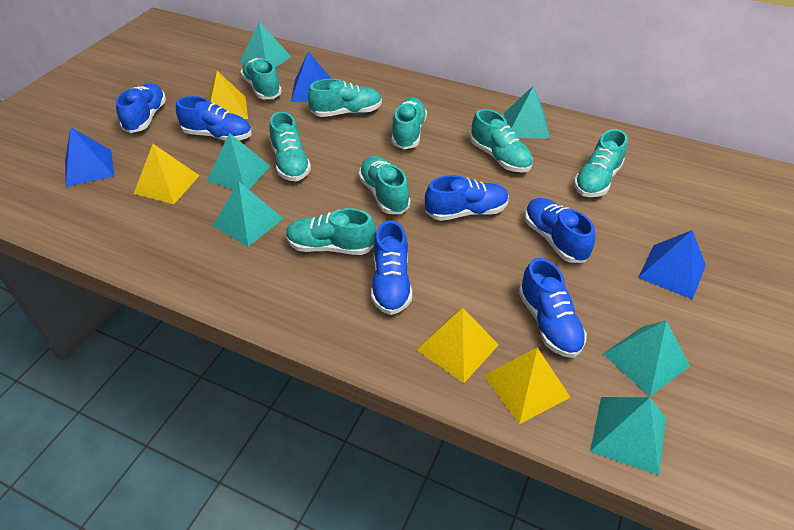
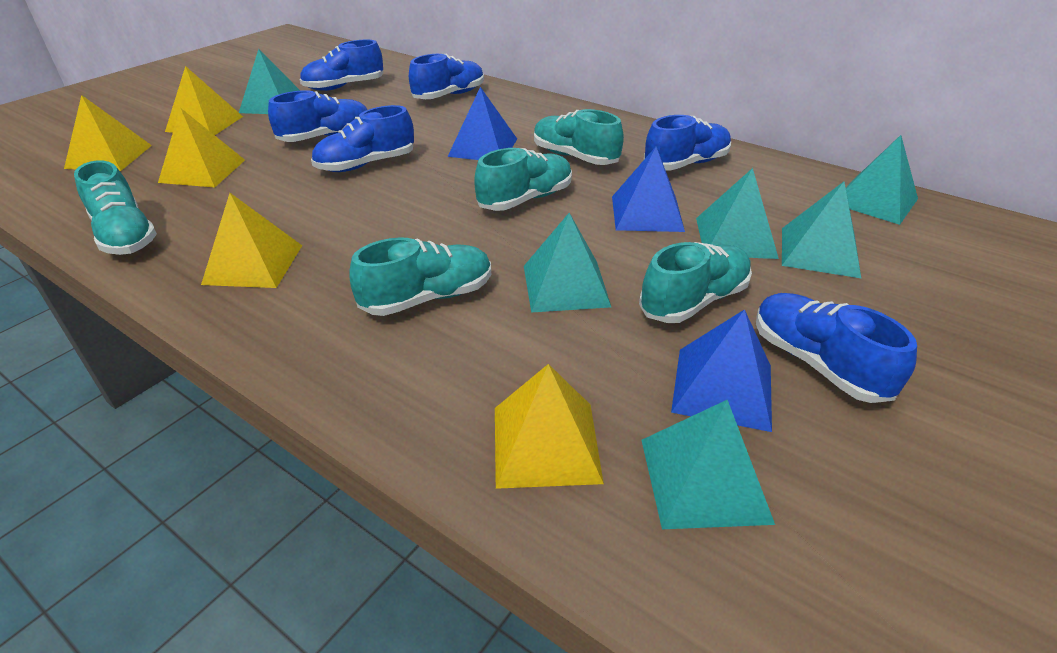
turquoise shoe: [240,57,282,99] [269,111,311,181] [286,208,376,255] [308,79,382,117] [358,156,411,214] [392,98,427,149] [470,109,533,172] [574,129,627,197] = 8 -> [74,160,157,255] [349,237,491,316] [475,148,572,211] [534,109,624,165] [639,242,752,323] = 5
yellow pyramid: [134,144,200,204] [206,71,248,119] [417,308,499,383] [483,347,571,424] = 4 -> [64,95,152,171] [158,108,245,187] [165,66,243,135] [201,193,302,288] [495,364,604,489] = 5

